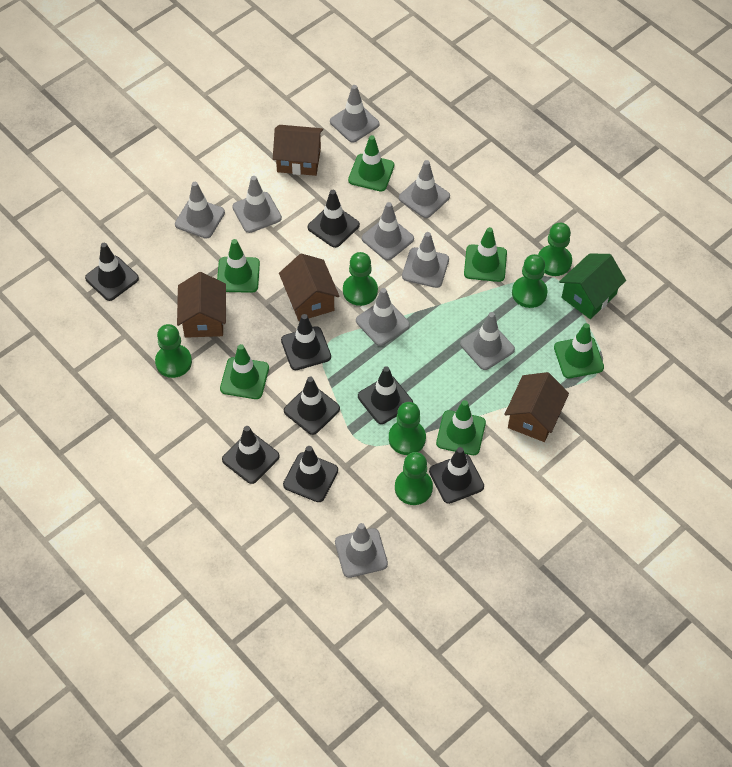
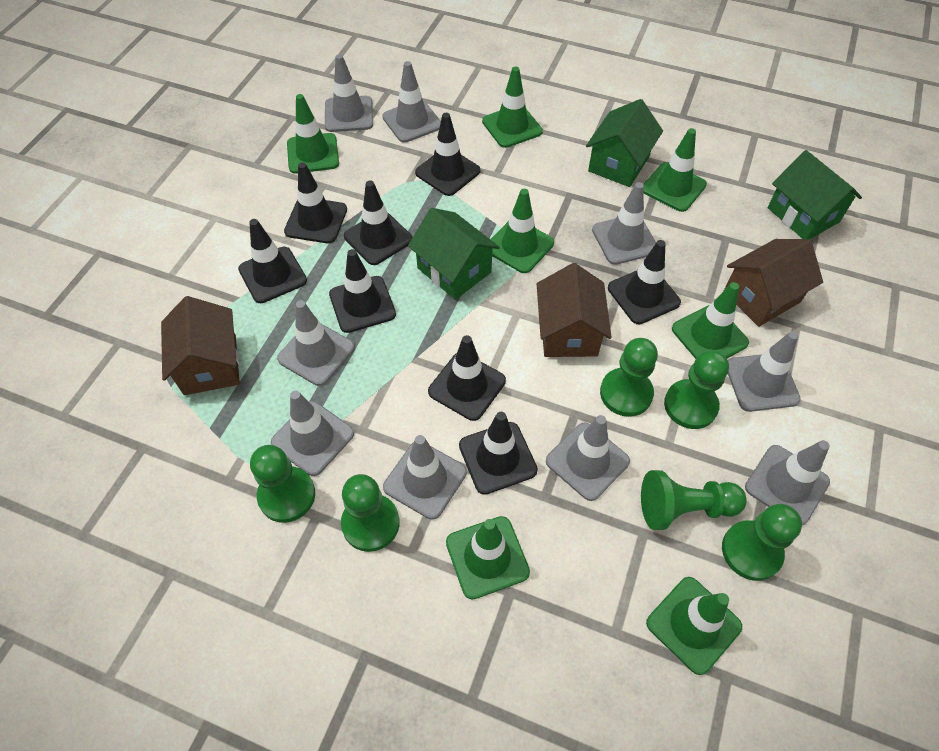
brown house: [177,272,226,338] [273,125,323,176] [279,254,340,321] [504,372,569,442] = 4 -> [161,296,240,395] [537,263,612,357] [724,239,823,327] = 3
green house: [559,253,626,319] = 1 -> [408,208,500,300] [586,99,663,187] [768,150,862,239] = 3
green traffic cone: [217,239,260,293] [220,344,269,399] [348,135,394,192] [436,400,486,455] [464,227,507,282] [554,323,604,378] = 6 -> [287,94,339,174] [446,516,530,600] [482,67,543,148] [490,189,554,273] [643,128,707,212] [646,577,742,675] [672,282,749,359] = 7

